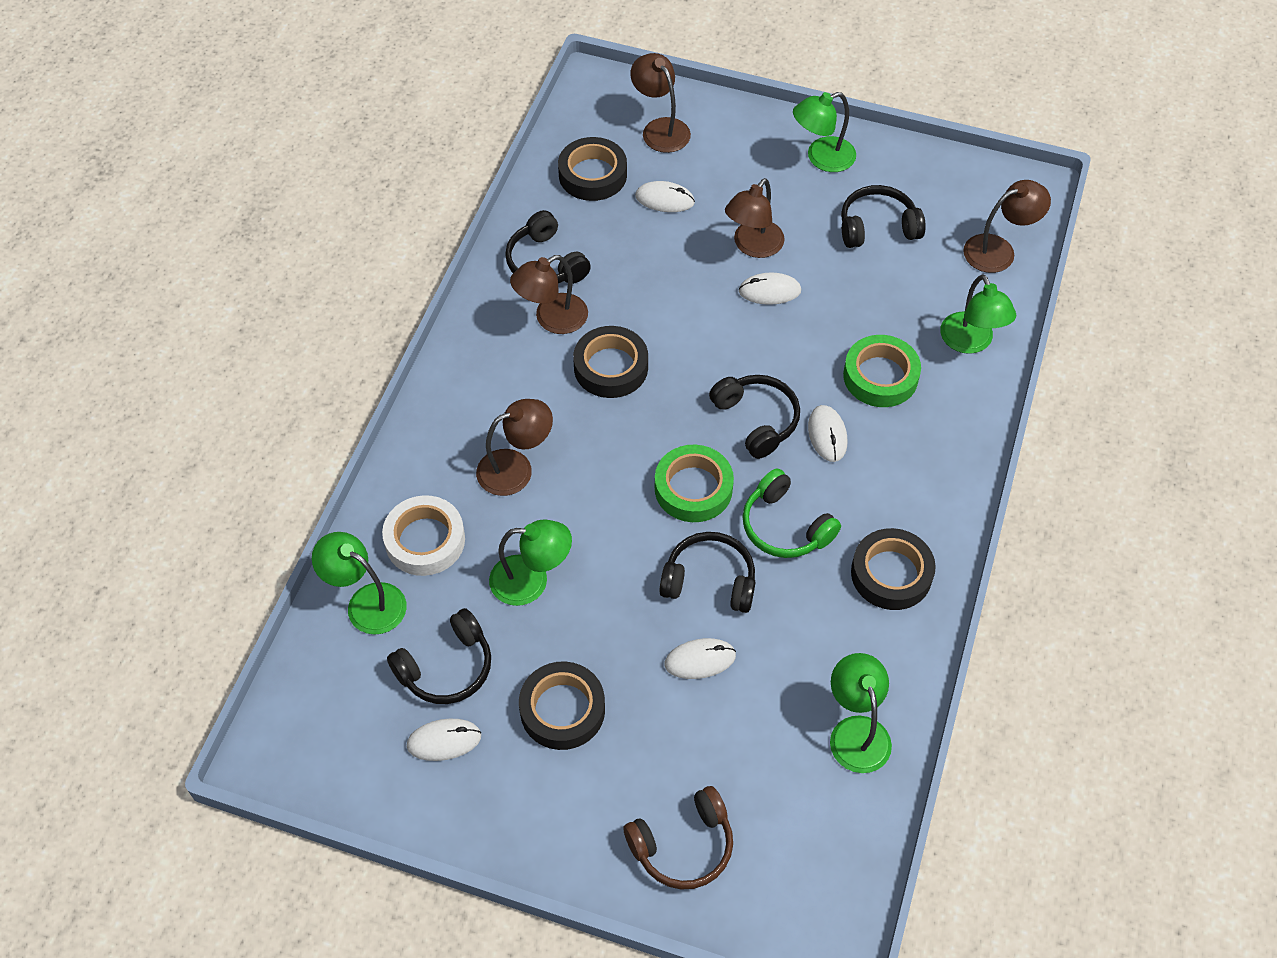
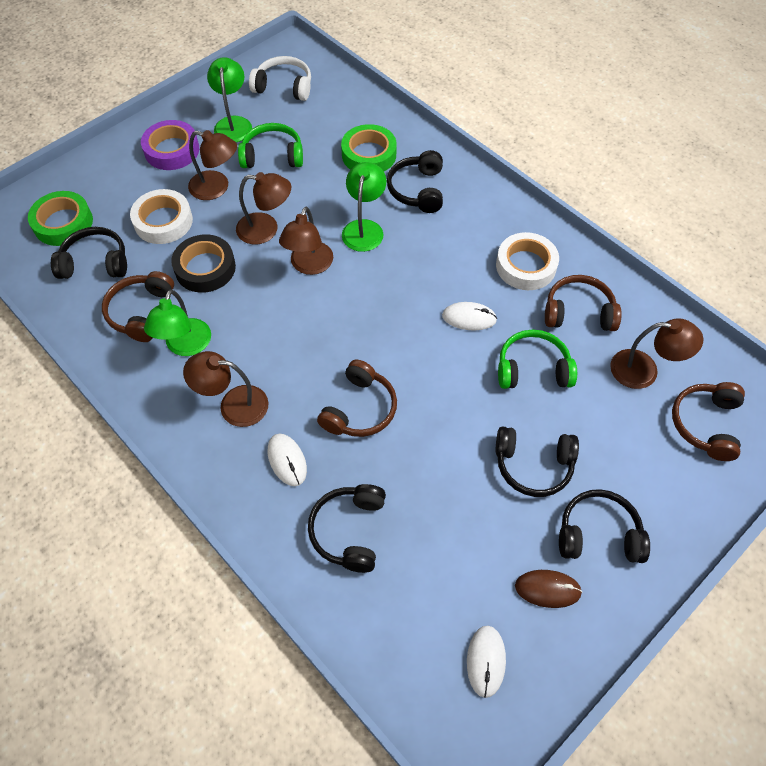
black tape: [519,661,605,750] [558,137,627,201] [573,326,648,398] [851,528,936,610] = 4 -> [171,235,236,293] = 1
brown headphones: [623,786,733,890] = 1 -> [102,271,174,342] [317,360,397,437] [545,275,622,331] [672,382,745,461] = 4
brown mouse: none = 0 -> [515,570,582,608] = 1
green headphones: [742,468,841,558] = 1 -> [238,123,303,168] [498,330,577,389] = 2
green lamp: [312,532,407,635] [489,520,572,606] [793,92,856,172] [830,653,892,773] [940,274,1016,354] = 5 -> [144,290,211,356] [207,57,252,143] [342,162,386,252] = 3
purple tape: none = 0 -> [141,120,199,170] = 1
white headphones: none = 0 -> [249,56,311,101] = 1
white mouse: [407,719,481,761] [635,181,695,212] [665,638,736,679] [739,273,801,305] [808,405,847,462] = 5 -> [268,433,307,486] [442,302,497,330] [467,626,506,698] = 3
white tape: [382,495,465,576] = 1 -> [130,189,193,244] [496,232,559,290] = 2

